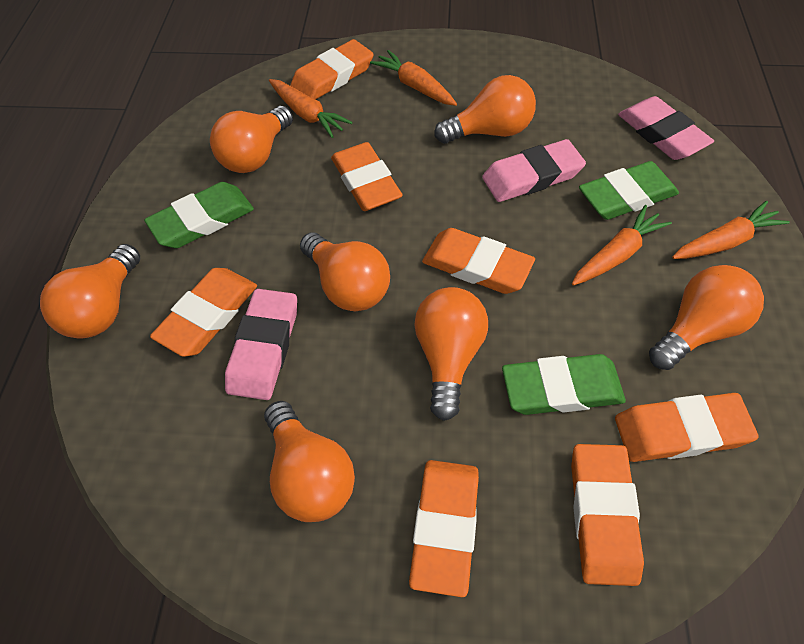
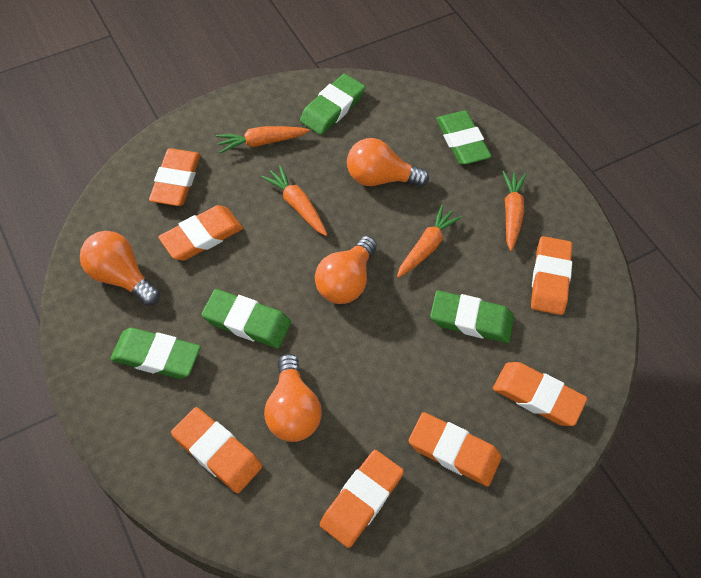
green eraser: [144,182,254,248] [502,354,626,415] [579,161,679,220] = 3 -> [110,328,200,379] [201,289,291,348] [300,73,365,135] [430,290,514,343] [436,111,492,165] = 5
orange light bulb: [40,244,140,339] [210,106,293,173] [264,401,355,522] [300,233,390,311] [414,287,488,421] [434,75,536,144] [649,265,764,370] = 7 -> [80,231,160,306] [264,354,322,442] [315,236,377,304] [347,138,429,187] = 4
pink eraser: [225,289,297,400] [482,139,586,202] [618,96,714,160] = 3 -> none = 0

